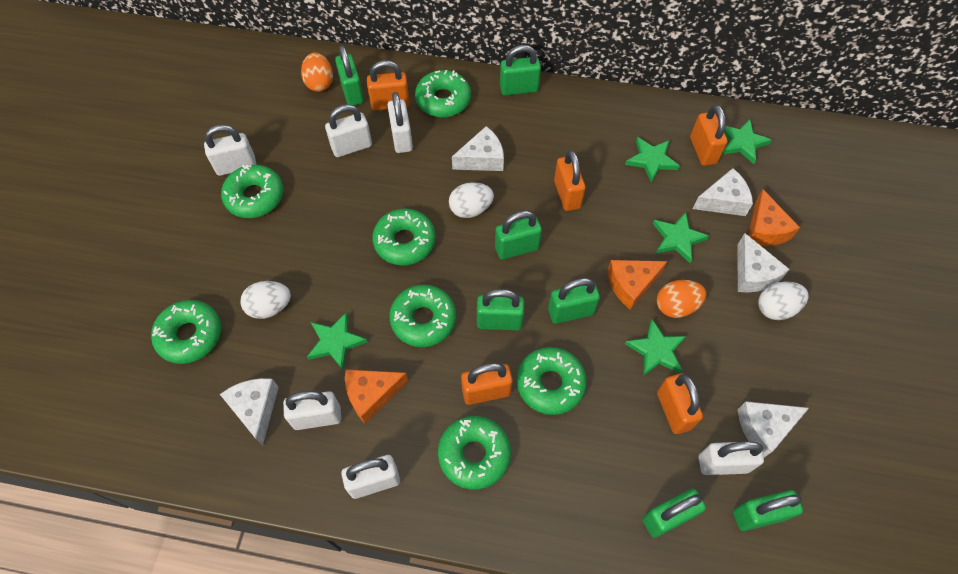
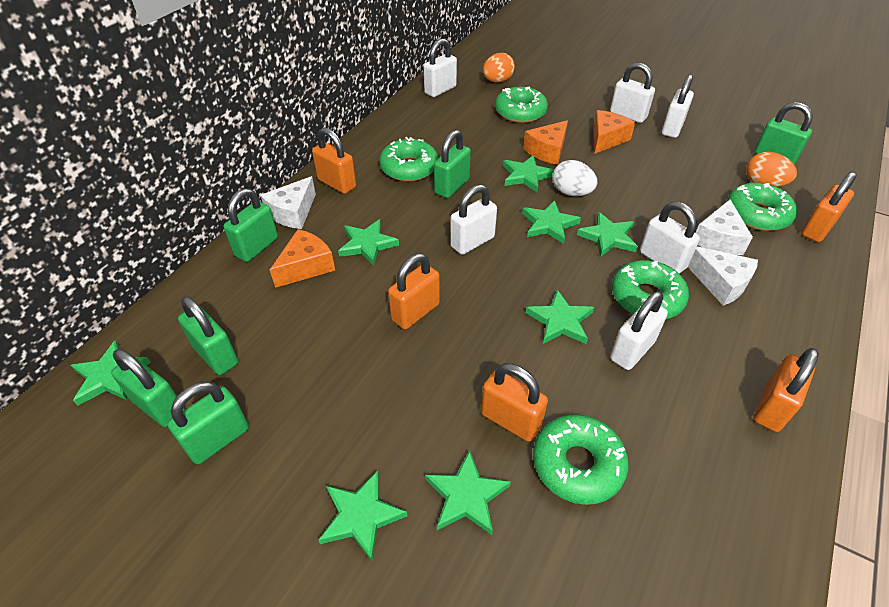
green donut: [151,300,221,364] [221,165,284,218] [372,209,436,265] [389,285,456,347] [415,70,471,117] [438,416,511,490] [517,347,587,415] = 7 -> [379,137,438,182] [495,86,548,123] [533,414,629,505] [612,260,689,319] [727,182,797,231] = 5
green padlock: [335,45,364,106] [477,289,524,330] [495,210,542,260] [500,45,541,96] [548,278,600,324] [643,489,706,538] [733,490,803,531] = 7 -> [111,349,185,427] [168,381,249,464] [178,296,238,375] [224,188,278,262] [434,130,471,198] [755,102,813,164] = 6
green star: [307,312,367,370] [625,137,680,183] [625,319,686,376] [653,212,709,263] [722,119,772,164] = 5 -> [71,340,151,406] [318,470,407,561] [338,219,399,266] [425,450,511,535] [503,155,554,192] [522,200,581,244] [526,289,594,344] [577,212,638,257] = 8
white cheese: [220,378,279,445] [452,126,504,171] [693,168,753,216] [737,233,790,293] [738,401,809,457] = 5 -> [261,176,316,229] [688,246,758,306] [696,199,753,255] = 3
white egg: [240,281,291,319] [449,182,494,218] [758,282,809,320] = 3 -> [552,160,597,196] = 1

